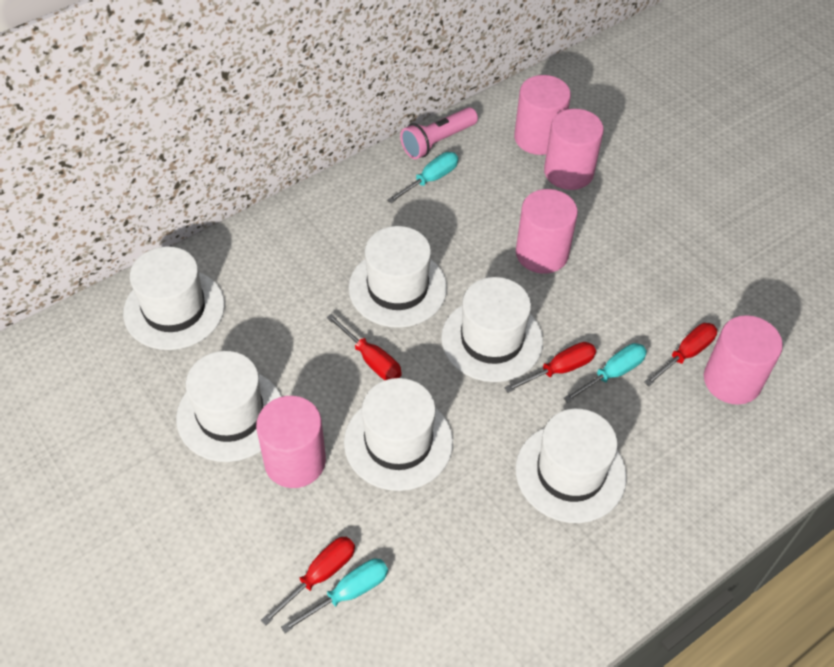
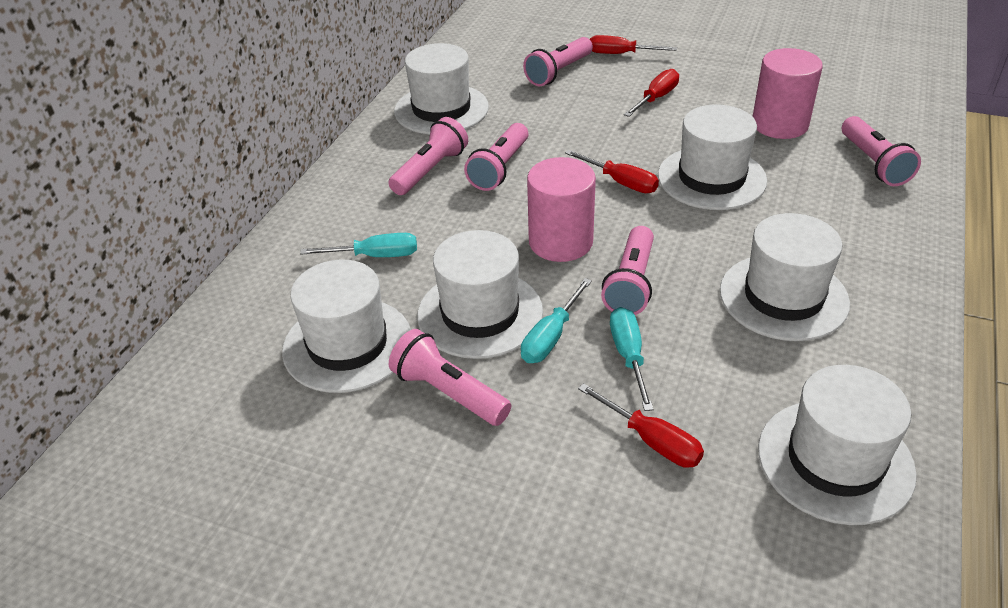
pink cylinder: [256,396,326,488] [514,75,571,155] [516,189,578,274] [544,109,604,190] [704,315,783,405] = 5 -> [527,157,596,262] [752,48,823,139] = 2
pink flashlight: [400,107,478,159] = 1 -> [388,117,468,195] [389,329,511,426] [464,123,529,191] [523,37,593,86] [601,226,654,315] [842,116,921,186] = 6

